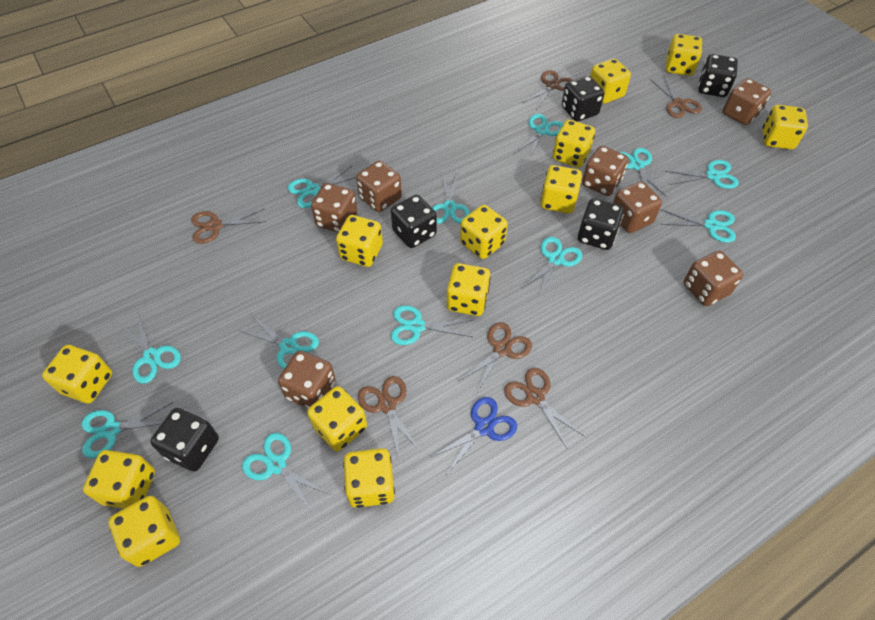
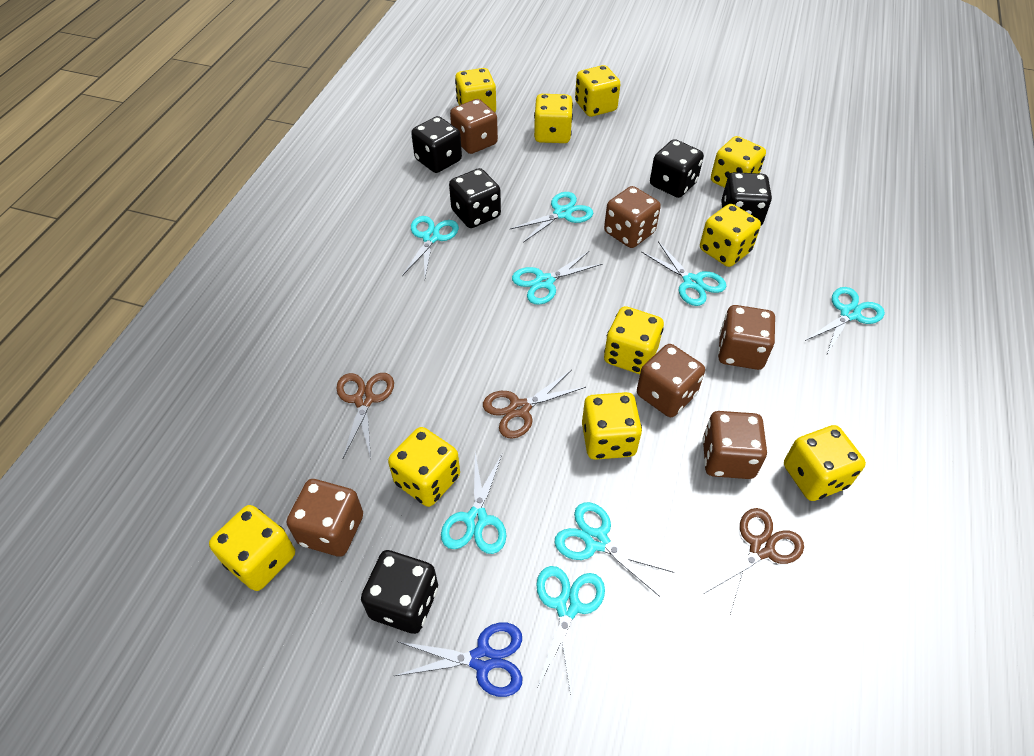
brown dice: [278,350,336,409] [311,183,357,233] [356,160,402,212] [582,146,629,196] [613,181,662,233] [684,251,743,306] [722,78,771,125] = 7 -> [287,479,363,557] [450,99,498,154] [604,186,661,248] [637,344,705,417] [703,411,767,479] [718,305,775,370] = 6
brown scissors: [191,209,266,244] [358,376,422,458] [459,322,532,394] [504,368,585,448] [522,70,573,109] [650,75,702,118] = 6 -> [336,373,394,458] [483,370,586,439] [705,508,804,615] = 3
turquoise scissors: [82,402,173,458] [118,313,181,384] [238,314,319,369] [242,433,330,512] [288,166,356,208] [391,305,472,345] [432,171,470,224] [515,114,563,161] [521,237,583,298] [620,148,667,197] [660,210,736,243] [665,160,739,189] = 12 -> [402,216,459,278] [441,453,507,554] [510,192,593,243] [512,251,602,305] [536,566,605,695] [554,502,675,597] [642,241,726,306] [805,287,885,356] = 8
yellow dice: [42,345,112,403] [83,450,155,509] [108,496,180,567] [307,386,367,451] [336,215,383,267] [343,448,395,508] [447,263,491,316] [460,205,508,259] [540,165,582,214] [553,120,595,168] [590,59,631,104] [666,34,702,76] [762,105,808,150] = 13 -> [209,505,295,591] [388,427,460,507] [455,68,496,112] [534,94,573,143] [575,65,620,117] [582,392,642,460] [604,306,664,374] [700,204,761,267] [711,136,766,188] [784,425,866,501] = 10

